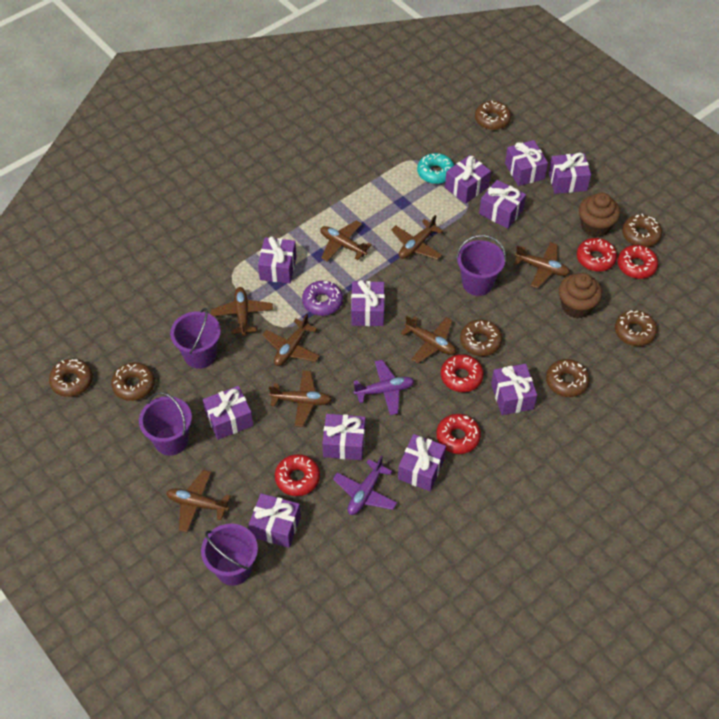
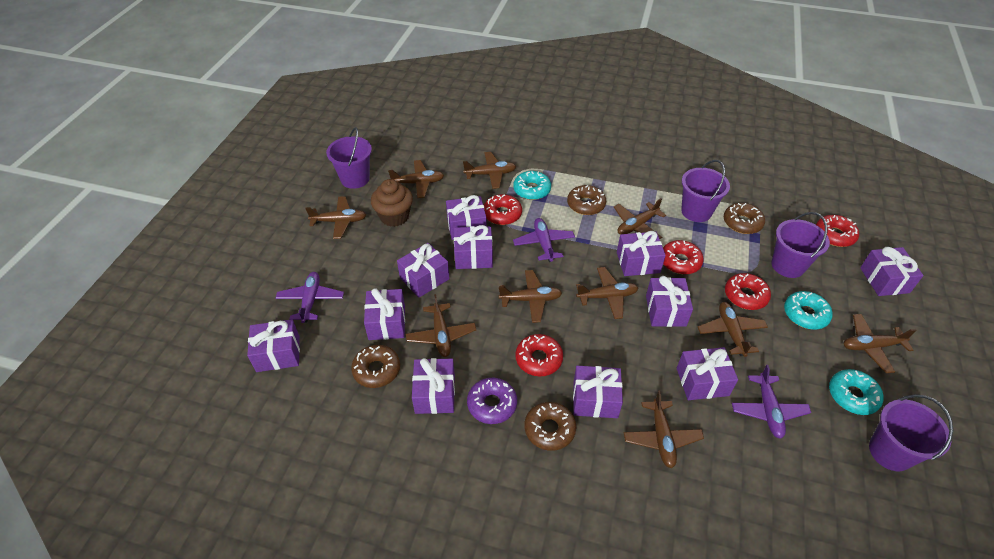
brown cupcake: [559,273,602,318] [579,193,620,238] = 2 -> [371,179,413,227] = 1
brown donut: [49,359,93,397] [111,363,155,401] [460,319,502,356] [475,101,511,130] [546,359,590,397] [615,310,657,346] [622,214,662,247] = 7 -> [351,345,400,388] [524,402,576,451] [567,185,606,215] [724,203,765,234] = 4
brown plane: [166,470,231,532] [211,287,273,336] [262,314,320,366] [269,370,332,427] [320,220,372,262] [391,215,443,260] [401,315,456,363] [514,242,570,288] = 8 -> [305,196,366,239] [388,160,444,198] [406,294,476,357] [463,152,516,189] [499,270,562,323] [576,267,638,319] [614,198,666,239] [624,390,704,468] [698,302,768,357] [843,314,917,373] = 10
purple plane: [333,456,397,515] [354,360,414,415] = 2 -> [275,272,344,323] [513,218,575,262] [732,365,811,439] = 3
turquoise donut: [417,153,455,184] = 1 -> [513,171,551,200] [784,291,833,330] [829,369,883,415] = 3

